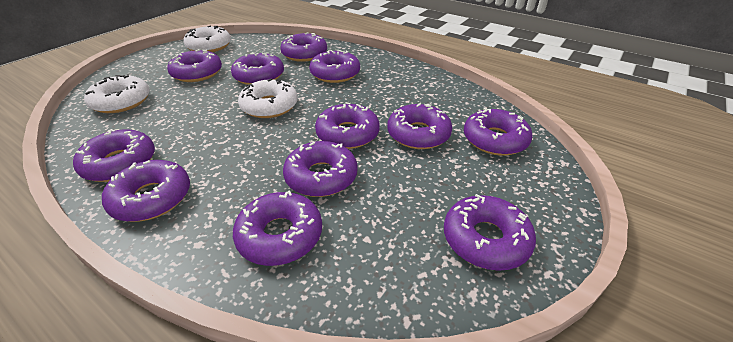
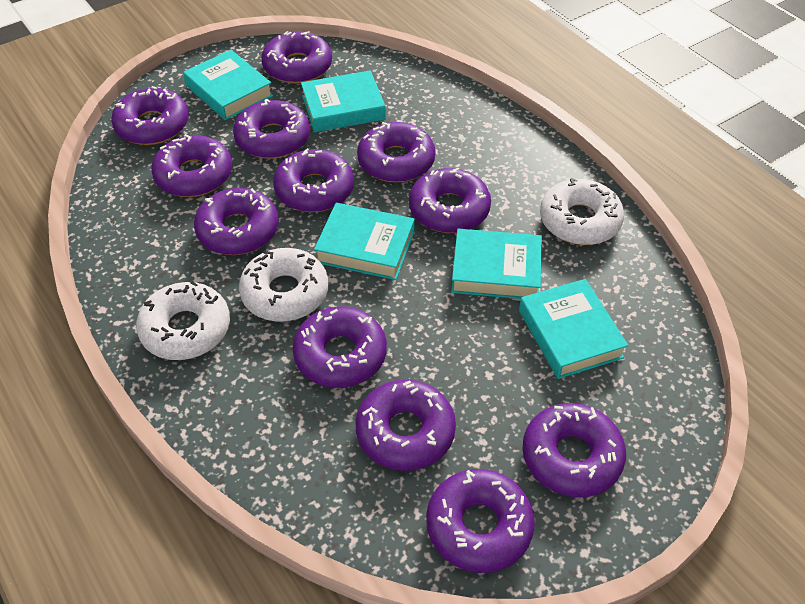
turquoise book: none = 0 -> [183,50,273,120] [301,70,386,132] [314,203,415,280] [451,229,542,299] [519,279,628,379] = 5

